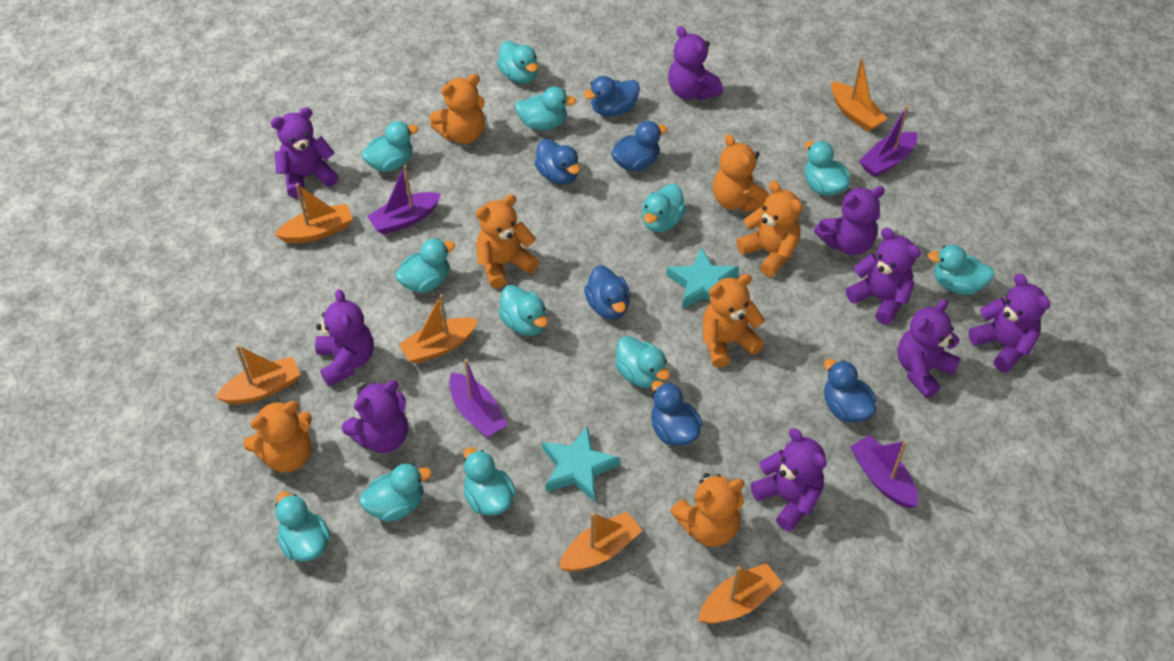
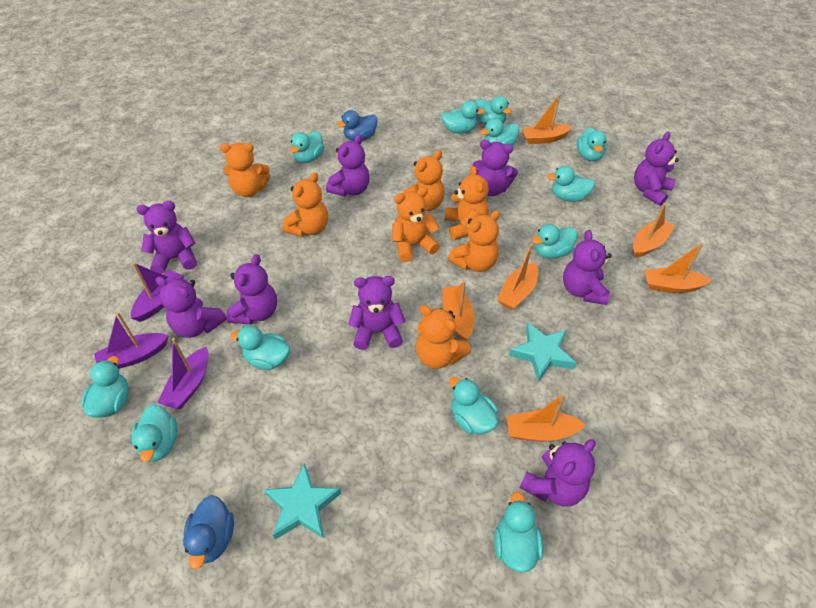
blue duck: [534,139,580,185] [583,76,640,116] [584,265,630,319] [611,121,667,172] [651,381,702,446] [824,359,876,422] = 6 -> [183,495,234,570] [337,110,377,141] = 2
purple boat: [367,165,441,235] [449,359,508,438] [850,435,918,508] [859,105,917,178] = 4 -> [94,312,169,369] [131,263,184,322] [157,338,209,409] = 3

